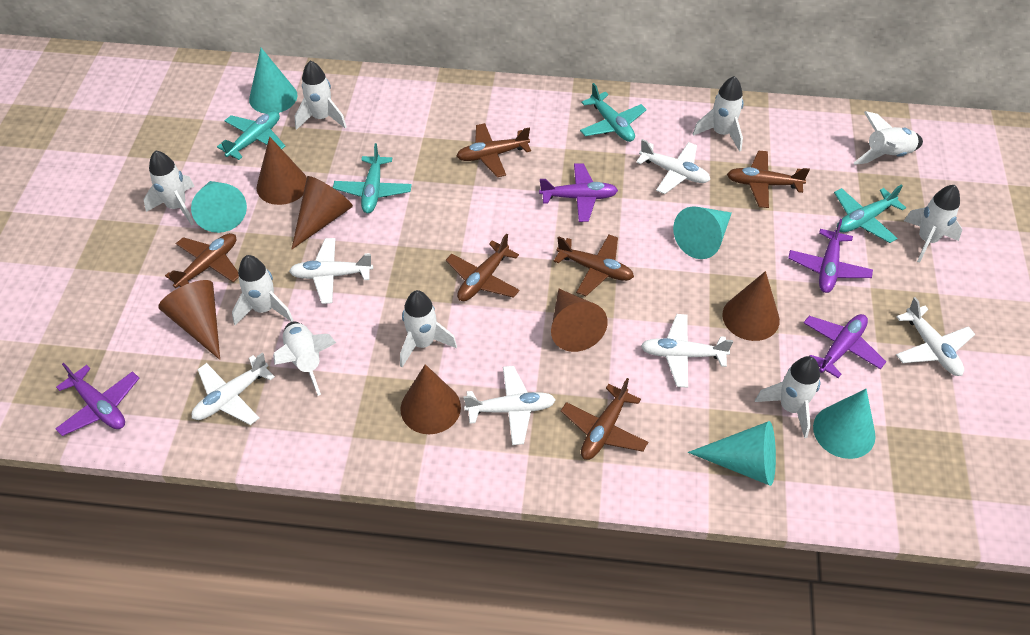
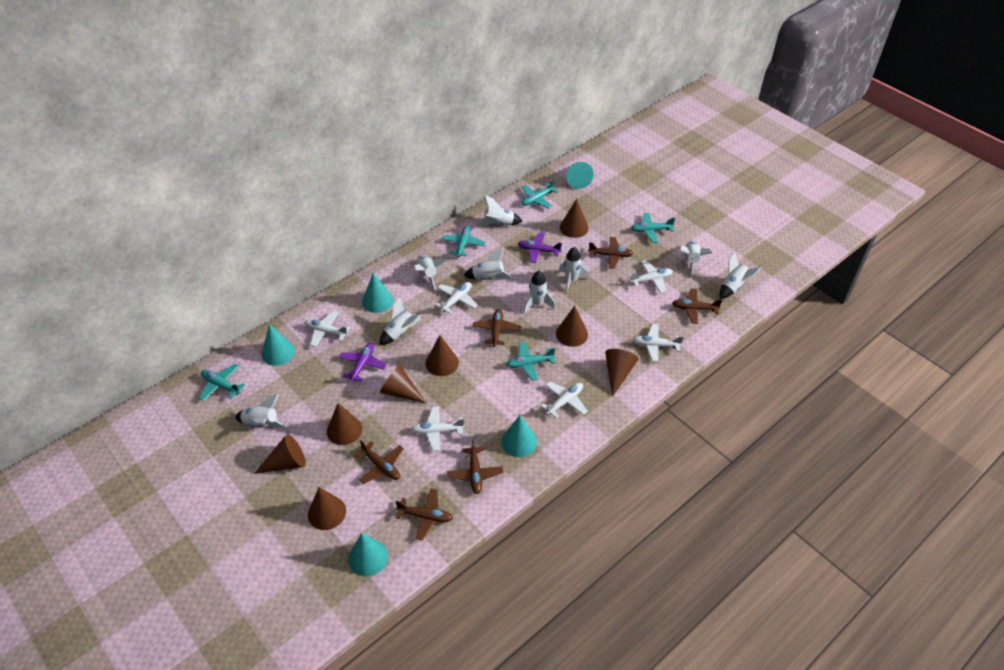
brown cone: [158,280,220,360] [257,136,307,205] [291,176,353,250] [401,364,461,434] [551,289,608,352] [722,271,780,341] = 6 -> [254,434,306,474] [308,487,346,530] [327,403,362,445] [380,364,427,404] [426,335,459,376] [556,306,588,347] [560,199,589,238] [605,349,639,397] = 8
purple plane: [55,363,139,436] [539,163,618,222] [788,219,873,293] [803,314,886,378] = 4 -> [338,343,387,382] [517,232,562,263] = 2
turquoise plane: [217,111,285,160] [333,143,412,213] [580,83,647,142] [834,184,906,243] = 4 -> [199,364,245,401] [441,226,486,257] [506,342,555,381] [522,179,558,209] [631,213,675,243] = 5

